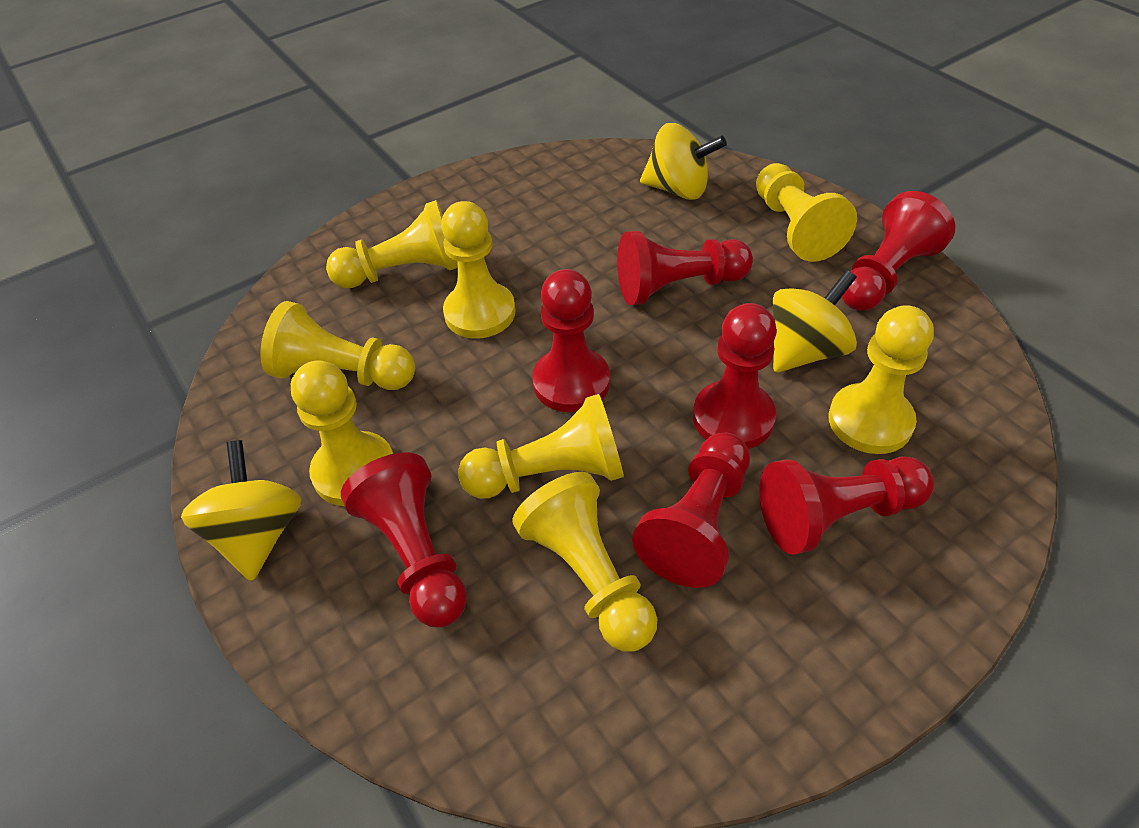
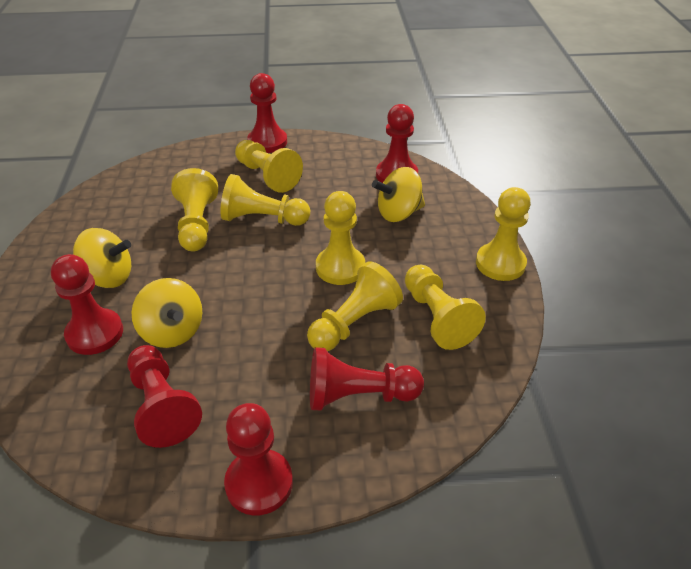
red pawn: [341,453,467,627] [532,269,610,412] [617,231,753,305] [632,433,750,588] [693,303,777,449] [759,457,934,555] [841,191,955,311] = 7 -> [51,254,123,355] [127,345,202,448] [224,403,293,515] [247,73,287,153] [310,347,424,410] [376,104,418,183] = 6
yellow pawn: [260,301,415,390] [291,360,393,506] [326,200,458,288] [441,201,516,338] [458,394,624,499] [512,472,657,652] [756,163,857,262] [828,305,934,454] = 8 -> [171,168,218,251] [220,174,310,226] [235,140,303,193] [307,261,403,351] [316,191,365,285] [405,265,486,350] [476,187,531,281] = 7

